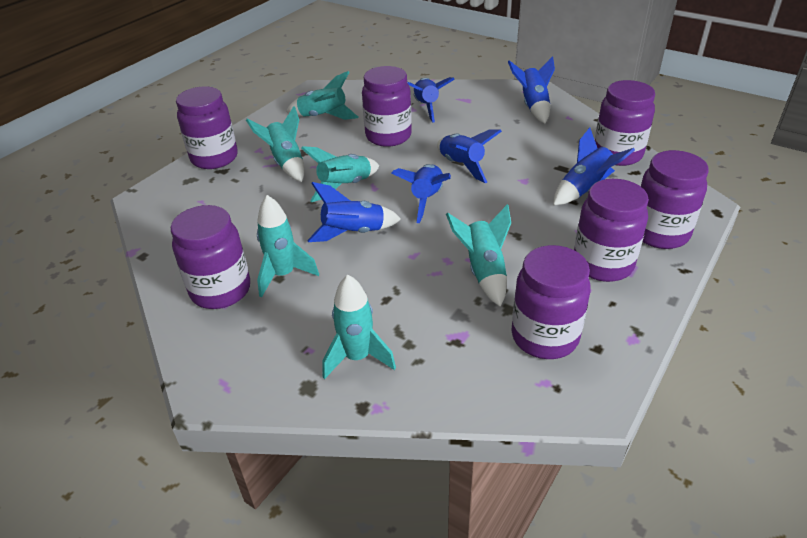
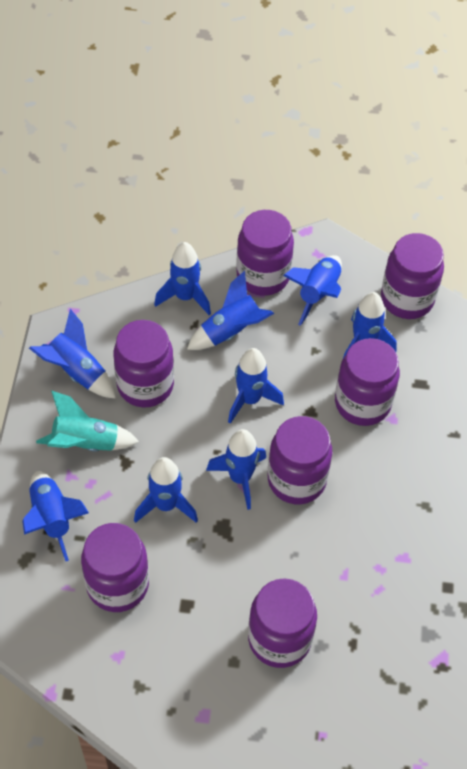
blue rocket: [307,182,401,242] [392,164,451,223] [407,77,455,123] [437,129,502,183] [508,56,555,123] [553,128,635,205] = 6 -> [22,471,89,561] [29,309,116,399] [134,457,198,523] [154,242,211,315] [187,271,274,350] [206,429,266,510] [228,348,284,424] [283,255,342,326] [343,292,396,358] = 9
turquoise rocket: [246,106,304,182] [257,195,319,297] [286,71,359,120] [301,146,379,202] [322,275,396,379] [446,204,511,307] = 6 -> [36,391,139,452] = 1

